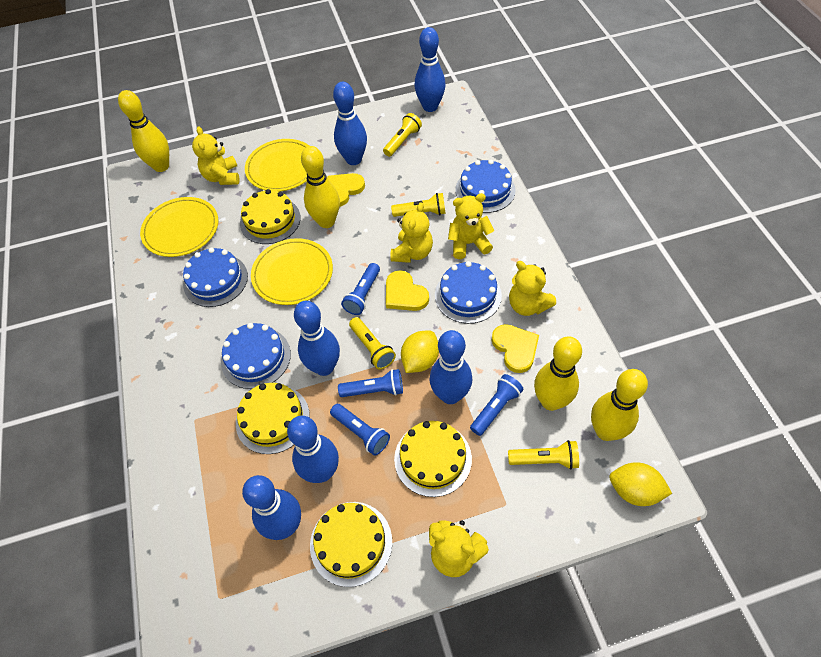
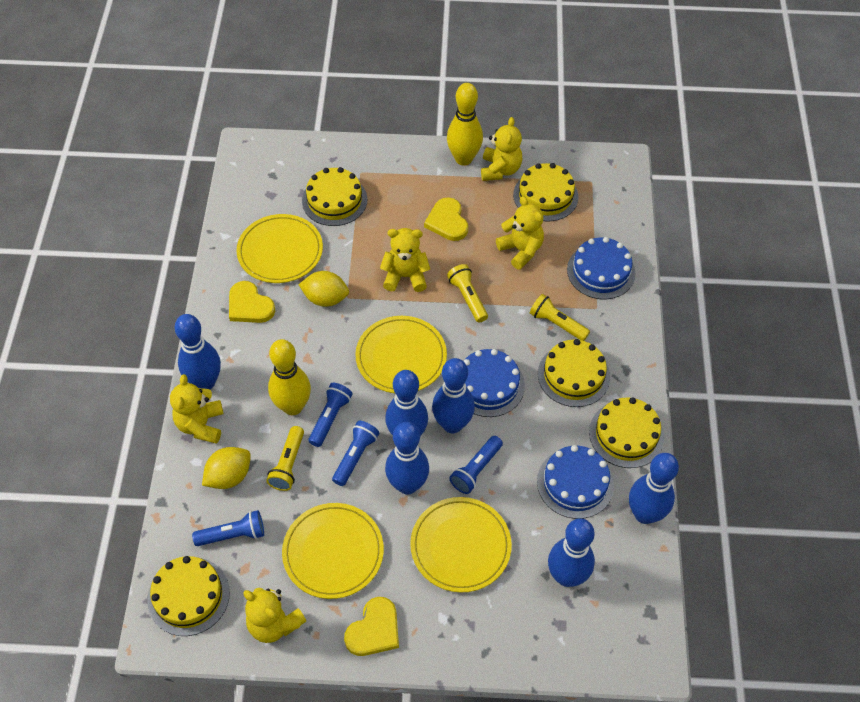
blue cake: [183,247,248,307] [221,323,291,389] [435,261,502,324] [455,159,516,213] = 4 -> [463,349,525,417] [537,445,614,519] [567,237,636,299] = 3
yellow bowling pin: [118,90,169,172] [301,146,340,228] [534,336,582,411] [591,369,648,441] = 4 -> [268,339,311,415] [447,83,483,165] = 2
yellow cake: [236,383,310,454] [240,189,301,244] [310,502,392,587] [394,421,472,497] = 4 -> [147,556,230,636] [302,167,367,226] [513,163,579,222] [538,339,610,407] [589,397,664,468] = 5
yellow flashlight: [349,317,396,369] [383,113,422,157] [391,193,446,217] [508,440,579,469] = 4 -> [266,426,304,491] [447,264,488,323] [530,294,590,341] = 3
yellow plate: [140,197,218,257] [245,139,309,192] [251,238,333,305] = 3 -> [236,214,323,283] [282,503,384,599] [355,316,447,393] [410,497,512,593] = 4

